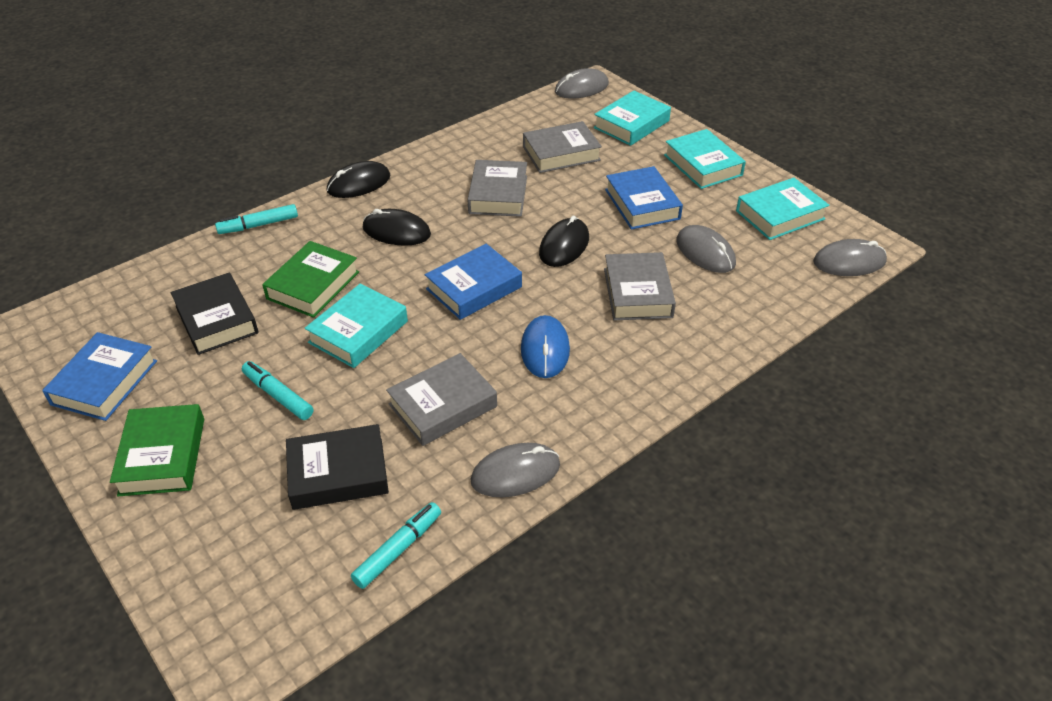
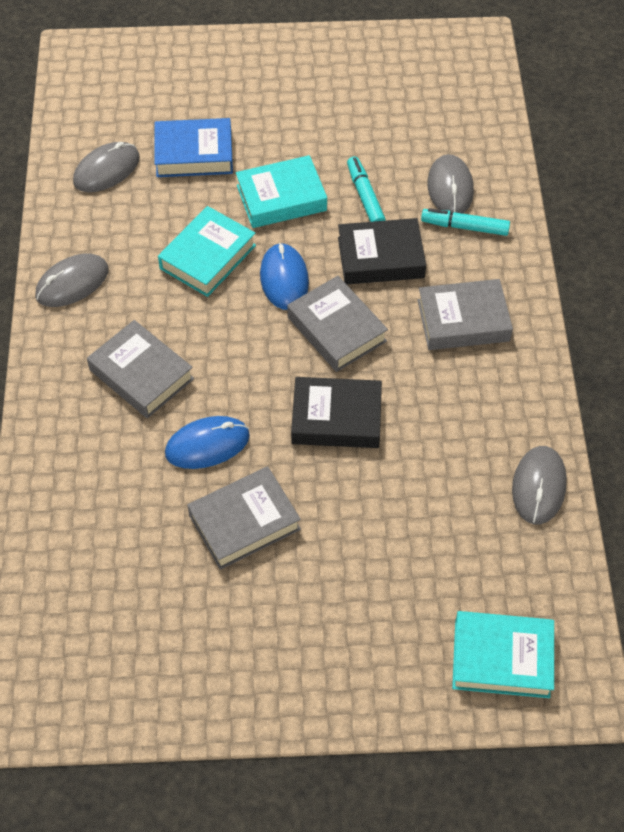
black mouse: [327,161,390,198] [363,209,431,246] [539,216,589,267] = 3 -> none = 0
blue book: [42,332,157,421] [425,244,522,320] [605,166,683,230] = 3 -> [154,118,233,177] = 1
blue mouse: [521,315,570,378] = 1 -> [165,416,250,469] [260,243,309,310] = 2
green book: [110,404,204,496] [262,241,359,318] = 2 -> none = 0
turquoise book: [305,283,408,368] [594,91,671,146] [664,129,746,189] [736,178,829,240] = 4 -> [158,206,256,297] [236,155,327,228] [452,611,554,698] = 3
turquoise marker: [215,204,298,234] [242,361,314,420] [351,502,441,589] = 3 -> [347,156,386,222] [421,208,510,236] = 2

